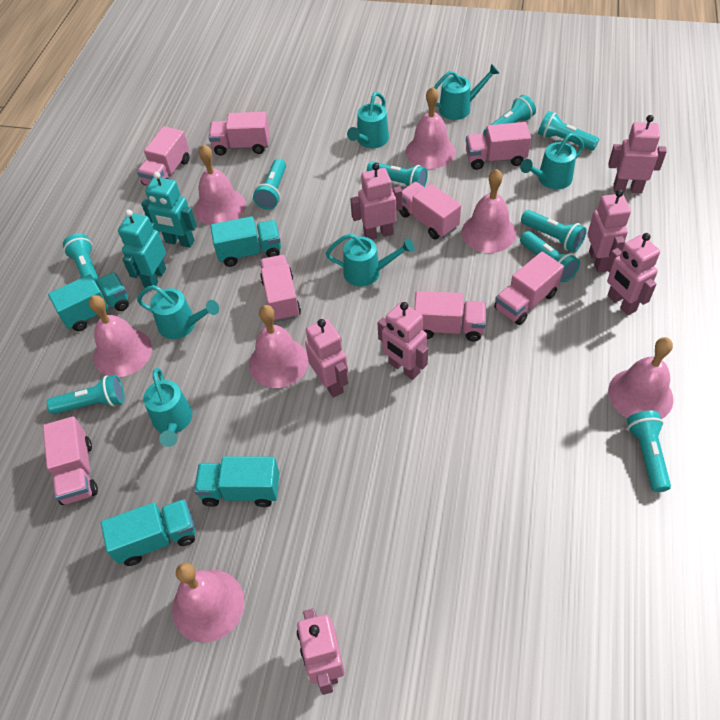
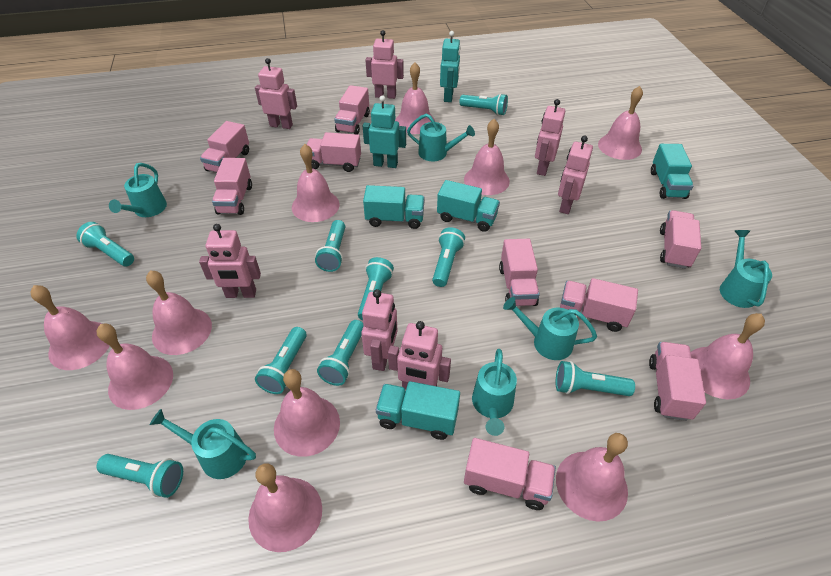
pink bell: [89,295,152,377] [172,563,244,643] [195,144,246,225] [249,305,308,388] [406,87,455,169] [462,169,516,253] [608,337,674,419] = 7 -> [30,285,109,370] [96,324,173,410] [146,271,212,355] [248,463,322,552] [274,369,340,457] [292,144,340,222] [395,63,435,134] [464,119,510,195] [556,433,628,522] [598,86,643,160] [691,313,765,399] = 11
pink truck: [43,416,98,505] [137,126,189,185] [209,112,270,155] [260,255,301,322] [399,182,461,239] [414,291,486,342] [466,122,531,170] [494,251,564,325] = 8 -> [200,121,249,173] [212,158,252,215] [307,132,361,172] [334,85,370,135] [464,438,556,510] [499,239,540,306] [560,278,638,332] [649,342,706,421] [660,210,701,269] = 9

